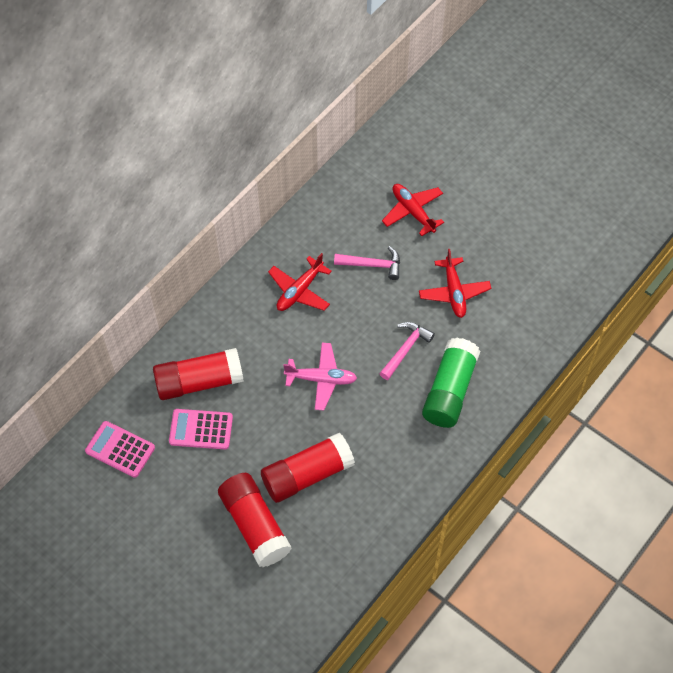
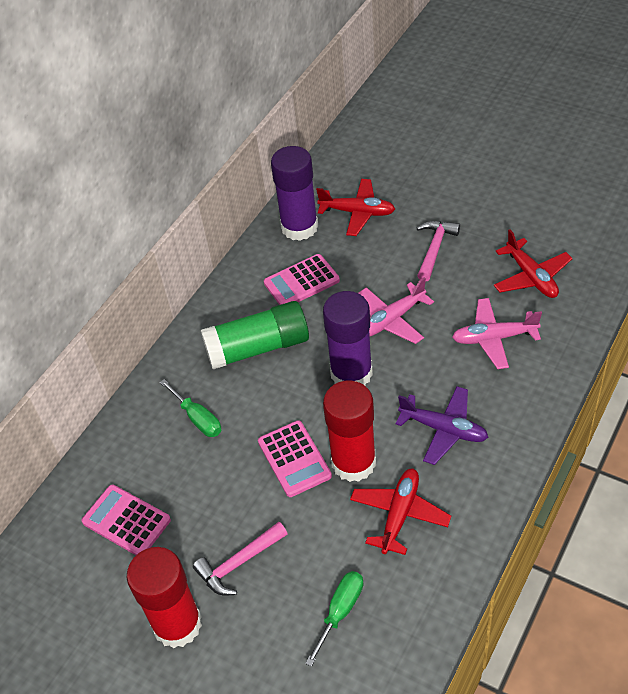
green screwdriver: none = 0 -> [160,379,222,437] [305,571,363,667] = 2
pink calculator: [85,421,155,478] [169,409,233,449] = 2 -> [81,485,171,555] [258,420,332,497] [264,254,340,305] = 3
pink plane: [283,343,357,410] = 1 -> [359,277,434,344] [452,298,542,369] = 2
purple glue stick: none = 0 -> [271,146,318,241] [323,291,373,386] = 2
purple plane: none = 0 -> [395,386,488,465] = 1
red glue stick: [153,348,244,400] [218,473,292,567] [261,433,355,503] = 3 -> [127,547,202,648] [323,381,376,482] = 2

